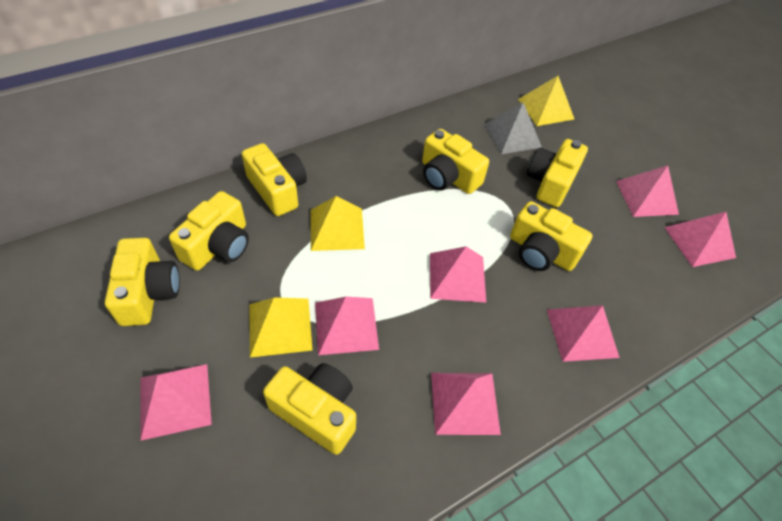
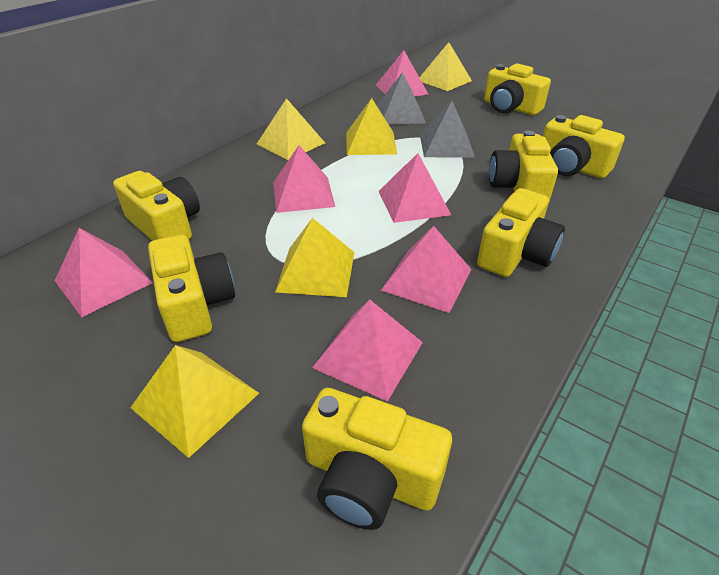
grey pyramid: [484,102,542,154] = 1 -> [377,72,426,125] [420,101,475,157] = 2
pink pyramid: [140,364,212,441] [315,296,379,355] [430,246,486,303] [431,373,501,435] [547,305,620,362] [616,165,679,217] [664,212,736,267] = 7 -> [55,228,153,317] [273,145,335,213] [312,300,423,402] [376,50,428,96] [378,153,451,223] [381,226,472,313] = 6
yellow pyramid: [250,297,313,357] [311,196,365,251] [518,76,574,126] = 3 -> [130,345,259,458] [257,98,325,160] [275,218,354,297] [346,98,397,155] [419,42,472,91] = 5

